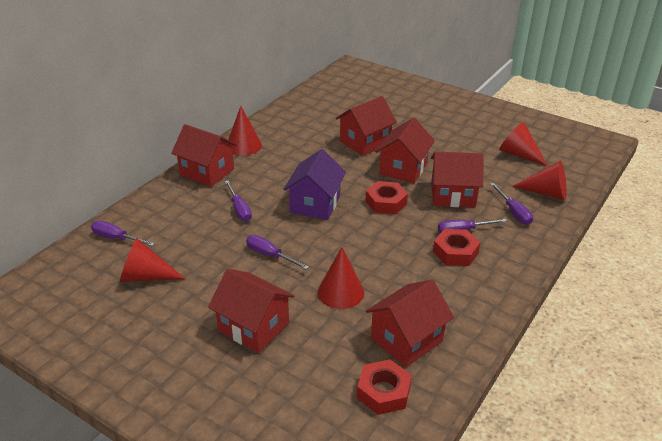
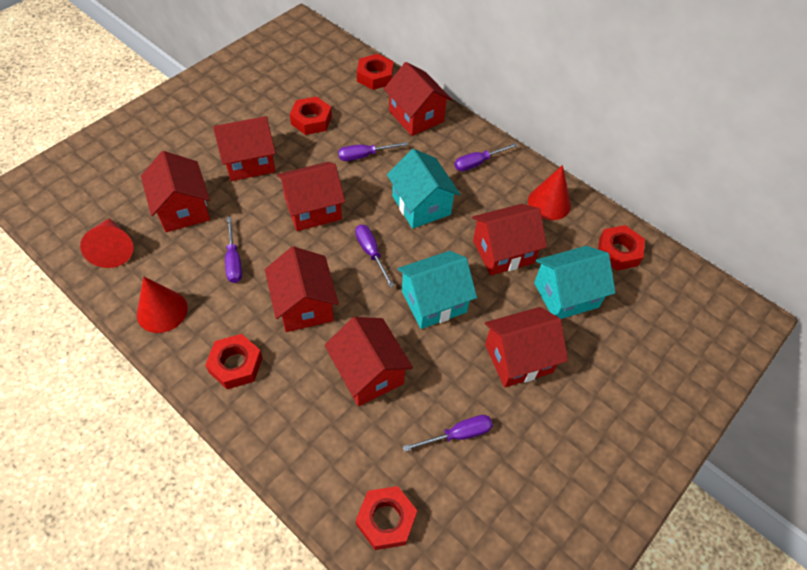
purple house: [283,149,346,220] = 1 -> none = 0
red cone: [120,238,185,282] [228,106,262,156] [318,247,364,309] [499,122,548,166] [512,161,566,200] = 5 -> [80,218,134,268] [137,277,188,333] [528,165,571,220] = 3
red house: [171,124,237,187] [208,269,295,353] [336,96,397,156] [366,280,454,367] [375,118,435,183] [431,152,484,207] = 6 -> [141,151,210,232] [213,116,276,181] [265,246,339,332] [277,162,345,231] [325,317,413,406] [384,62,452,136] [472,204,547,275] [485,307,568,388] = 8
red nut: [357,359,412,415] [365,181,408,214] [433,229,480,266] = 3 -> [205,334,263,389] [290,96,332,135] [356,486,417,550] [357,54,393,90] [598,225,645,271] = 5
turquoise house: none = 0 -> [387,149,461,229] [397,251,477,329] [534,246,616,319] = 3

